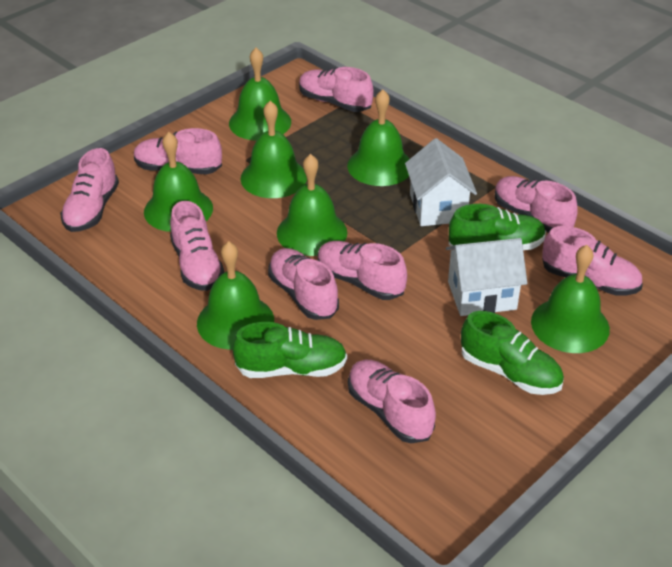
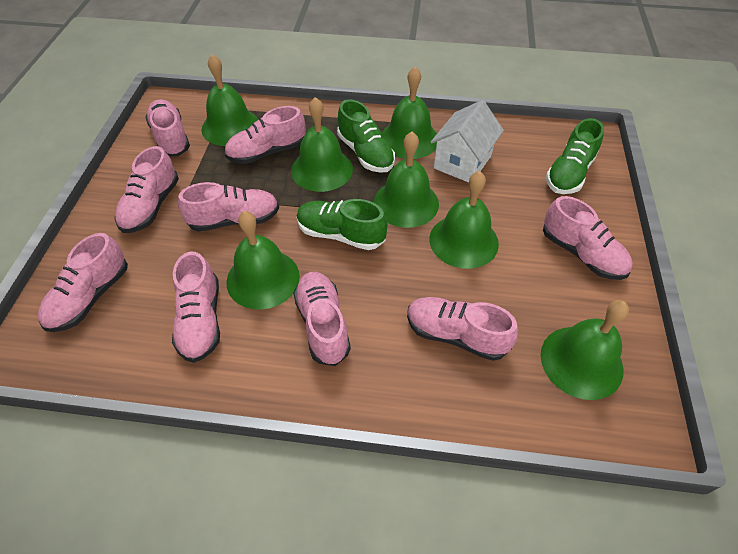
white house: [405,138,477,226] [446,238,527,316] = 2 -> [430,100,504,183] = 1

